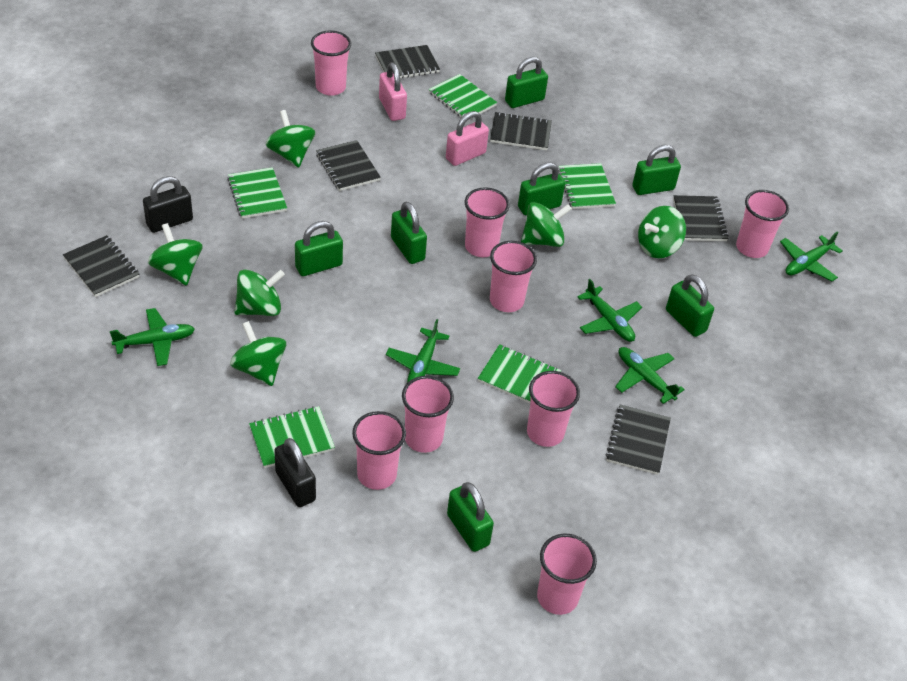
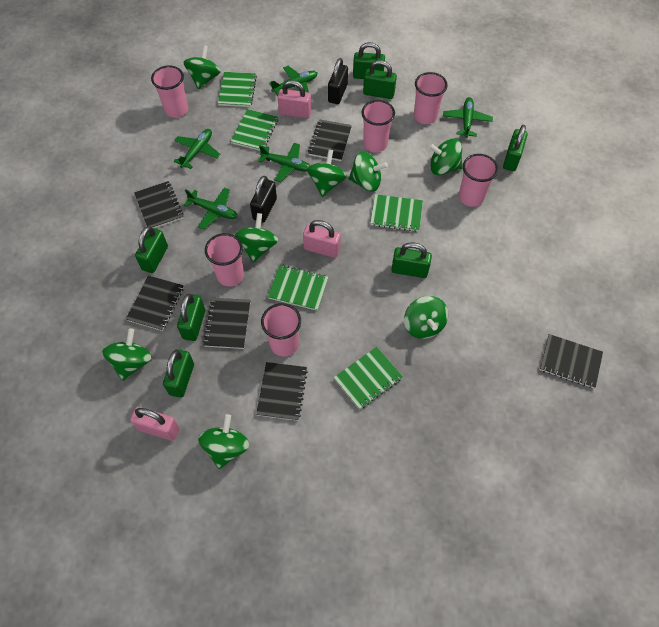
green spinning top: [148,223,202,286] [230,321,286,386] [234,269,285,316] [265,110,315,168] [521,202,572,247] [638,206,686,258] = 6 -> [102,329,152,381] [183,45,221,90] [198,414,249,469] [235,213,278,263] [307,150,347,197] [348,152,388,192] [404,296,448,339] [429,139,462,175] = 8
pink cup: [311,30,351,96] [352,411,406,490] [402,376,454,453] [465,187,510,257] [490,241,537,312] [527,371,580,447] [537,534,597,615] [736,190,789,258] = 8 -> [151,66,188,118] [205,233,244,287] [261,303,301,357] [362,100,395,152] [414,72,448,124] [459,154,498,207] = 6
pink padlock: [379,62,407,121] [446,111,489,166] = 2 -> [130,407,180,441] [278,80,311,119] [303,220,341,258] = 3

